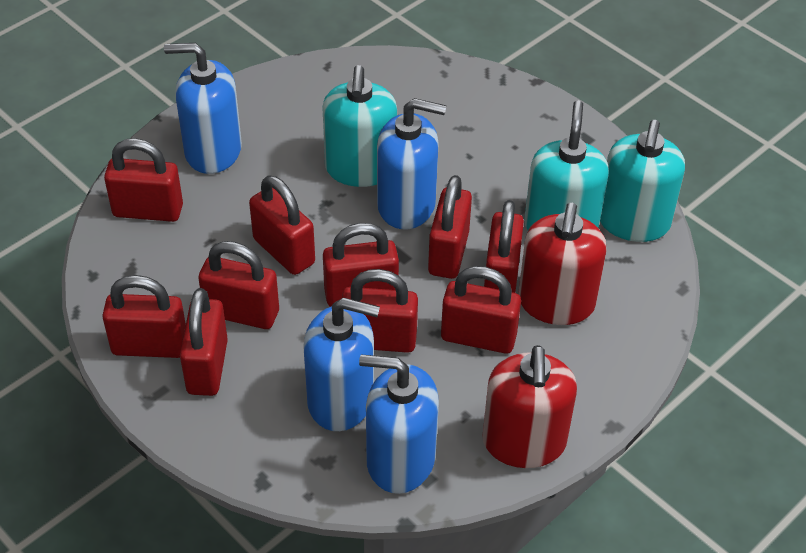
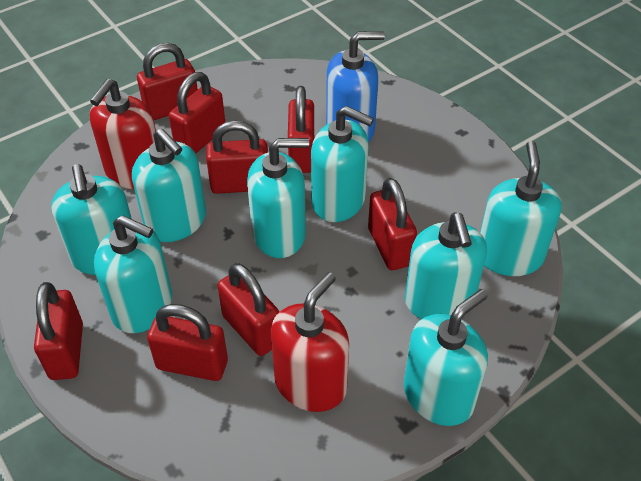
blue soap dispenser: [164,43,242,174] [303,297,380,431] [359,354,439,494] [377,98,447,229] = 4 -> [326,31,385,142] = 1
red padlock: [102,275,186,358] [104,138,183,222] [180,288,228,396] [198,241,279,329] [249,175,315,275] [323,223,399,307] [342,269,418,353] [428,175,472,279] [441,266,521,354] [484,200,524,293] = 10 -> [34,282,83,380] [137,43,198,120] [147,304,228,381] [169,72,225,154] [206,121,268,194] [218,263,279,356] [288,86,314,173] [368,178,417,270] = 8
turquoise soap dispenser: [322,65,397,187] [524,100,609,230] [600,120,685,242] = 3 -> [51,164,132,275] [94,215,172,333] [132,128,206,242] [247,138,309,258] [311,106,374,222] [404,289,488,426] [405,213,487,319] [480,141,562,276] = 8

